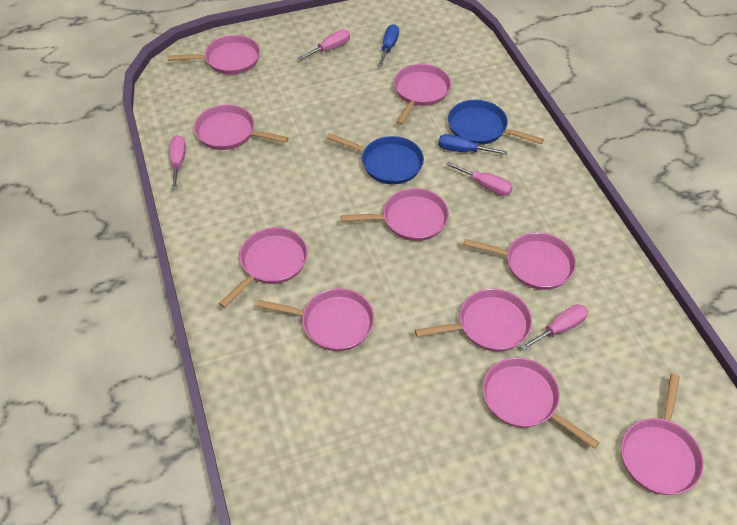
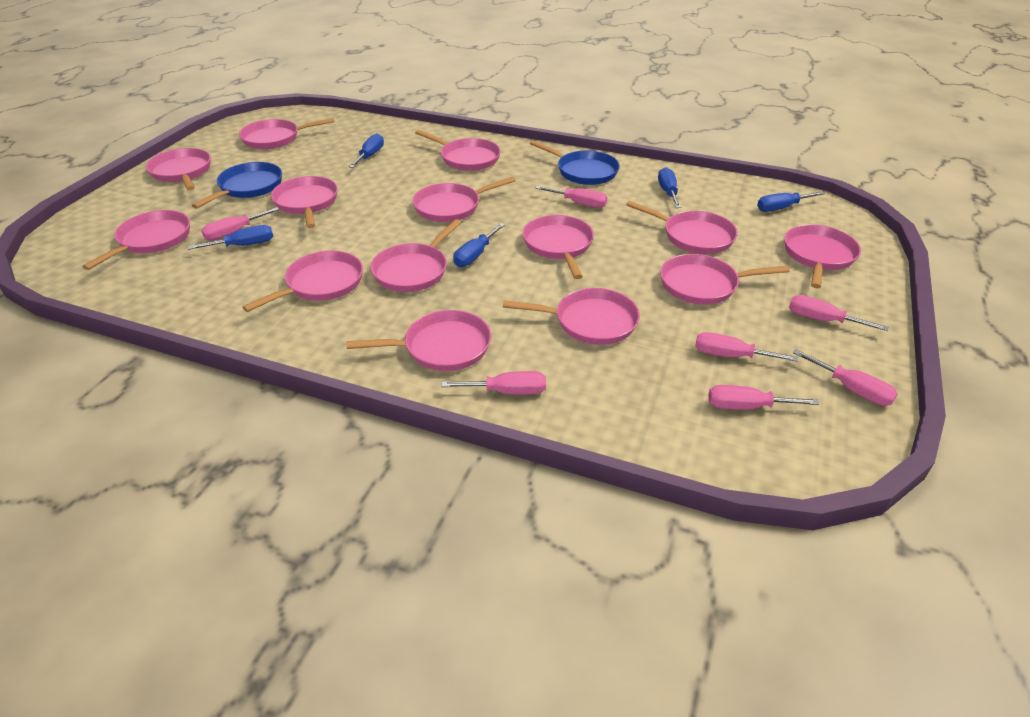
blue screwdriver: [378,24,399,67] [438,134,508,155] = 2 -> [187,225,273,250] [349,133,384,168] [453,223,505,267] [658,167,681,208] [757,191,825,212] = 5
pink pan: [167,35,260,75] [194,105,289,150] [219,227,308,308] [256,288,374,351] [341,188,449,241] [394,64,451,125] [415,289,532,351] [463,233,576,290] [483,357,600,449] [621,374,704,495] = 10 -> [82,210,190,270] [146,148,211,190] [239,118,335,149] [242,251,363,312] [271,176,338,228] [346,310,491,371] [370,219,462,292] [412,177,516,222] [415,130,500,171] [503,288,640,345] [522,215,594,279] [626,201,738,254] [660,254,790,305] [784,224,861,288] = 14
pink screwdriver: [170,135,186,190] [298,30,350,60] [446,162,513,196] [521,304,588,350] = 4 -> [201,207,279,241] [441,371,546,395] [536,186,608,208] [695,332,798,362] [709,385,820,410] [789,295,889,331] [793,349,898,406] = 7

